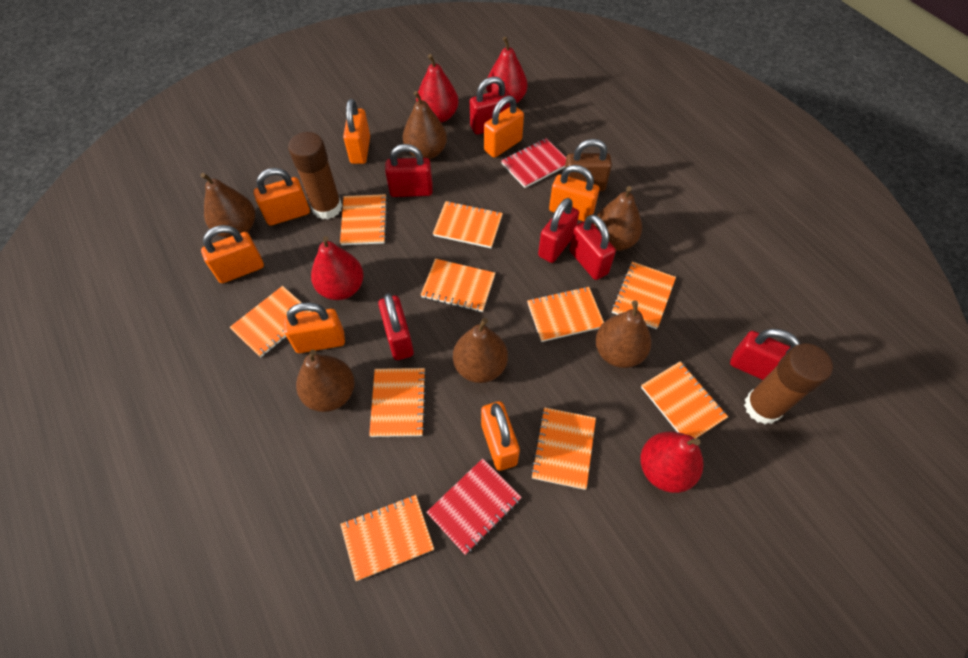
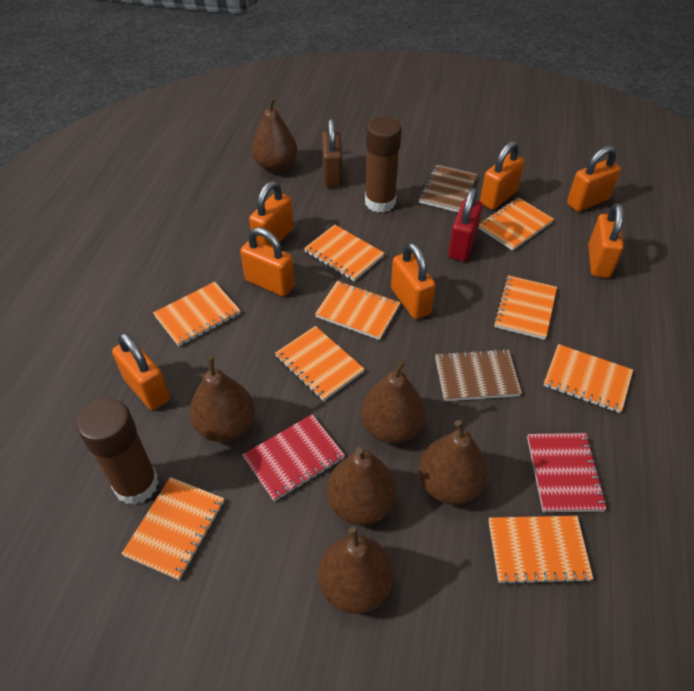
brown notebook: none = 0 -> [418,165,477,212] [435,349,522,401] = 2
orange notebook: [229,286,312,357] [340,194,388,245] [340,495,434,581] [369,368,427,437] [421,259,495,312] [433,201,503,248] [527,287,604,342] [531,407,596,490] [612,262,676,329] [641,362,728,439] = 10 -> [121,477,224,580] [153,282,241,346] [275,326,365,401] [304,225,384,281] [315,281,400,340] [478,197,554,251] [489,516,593,585] [493,275,557,340] [544,344,633,413] = 9
red padlock: [378,293,414,360] [385,144,433,197] [470,77,511,135] [538,198,579,263] [570,214,616,280] [730,329,800,380] = 6 -> [448,188,483,261] = 1
red pear: [311,236,364,300] [416,54,459,123] [486,37,527,103] [640,431,703,493] = 4 -> none = 0

